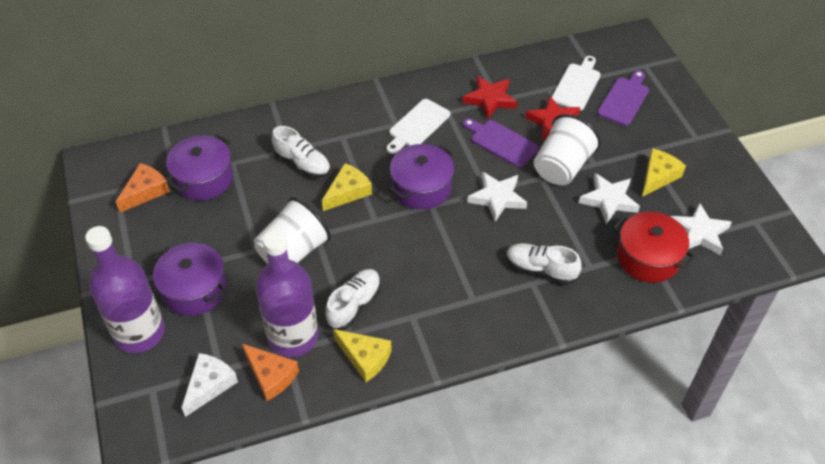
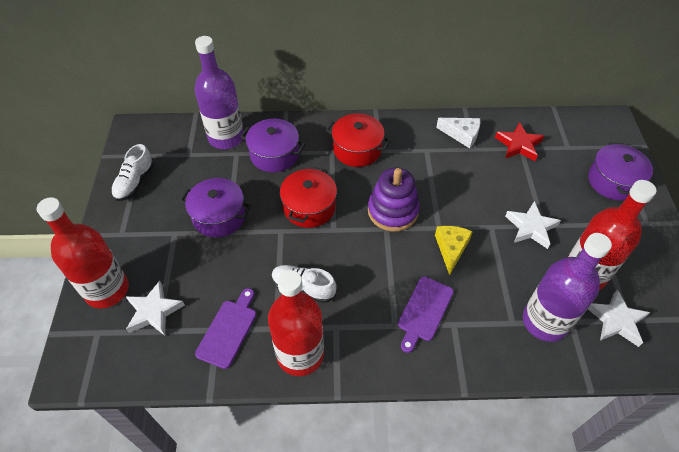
orange cheese: [116,163,170,212] [242,344,299,401] = 2 -> none = 0
purple stacking toy: none = 0 -> [368,168,420,232] = 1
red bottle: none = 0 -> [37,197,129,309] [268,270,324,376] [568,180,657,290] = 3
red pot: [613,212,696,283] = 1 -> [280,167,337,228] [326,114,391,167] = 2
red star: [463,76,517,120] [525,95,580,140] = 2 -> [495,122,544,161] = 1
white cup: [254,197,331,264] [534,114,601,185] = 2 -> none = 0
white cutting board: [386,99,450,154] [552,56,601,110] = 2 -> none = 0
white shoe: [272,126,330,178] [325,269,381,330] [506,243,582,285] = 3 -> [111,144,154,201] [272,265,337,303] = 2
yellow cheese: [322,163,372,211] [333,329,392,382] [642,148,686,197] = 3 -> [435,226,473,275] = 1

